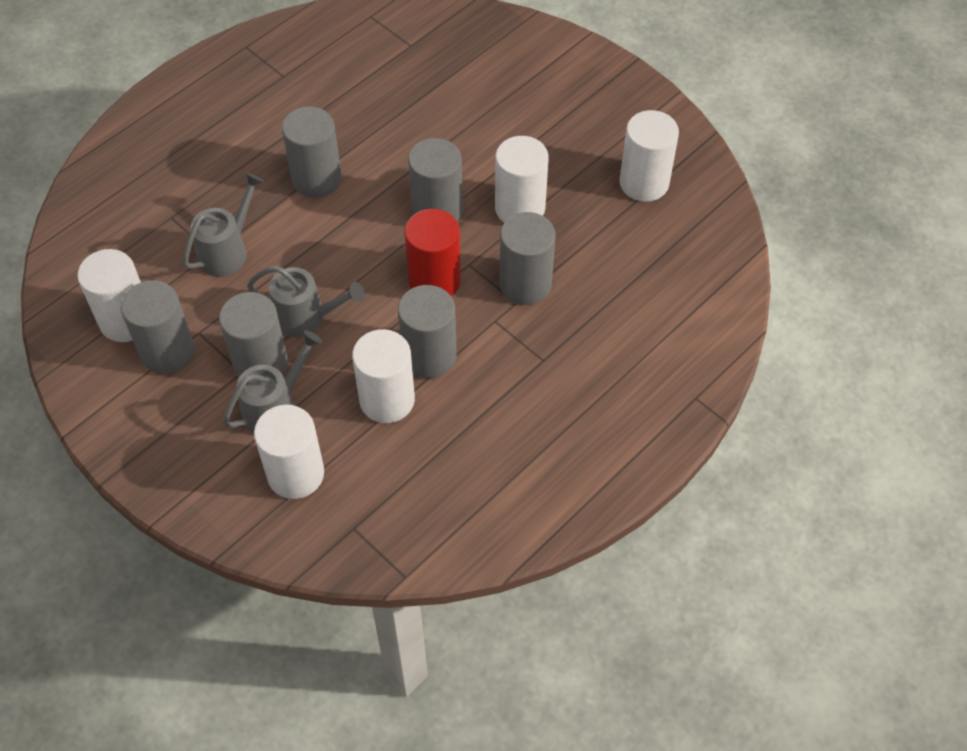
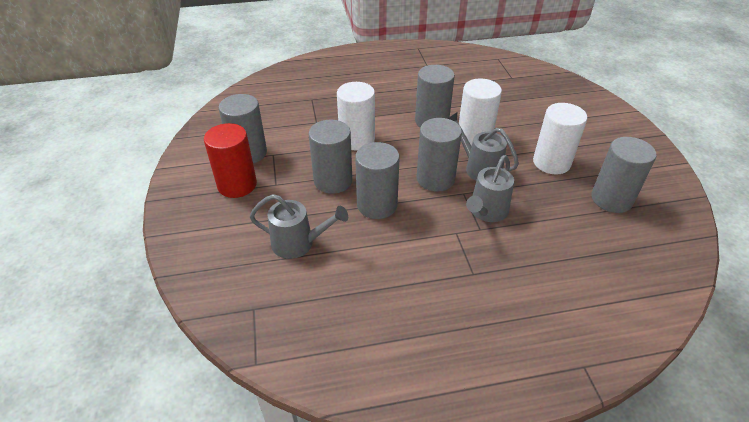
white cylinder: [77,249,141,342] [254,405,324,499] [352,329,415,423] [495,136,549,223] [619,110,679,202] = 5 -> [337,82,375,151] [459,79,502,146] [533,103,587,174] = 3

